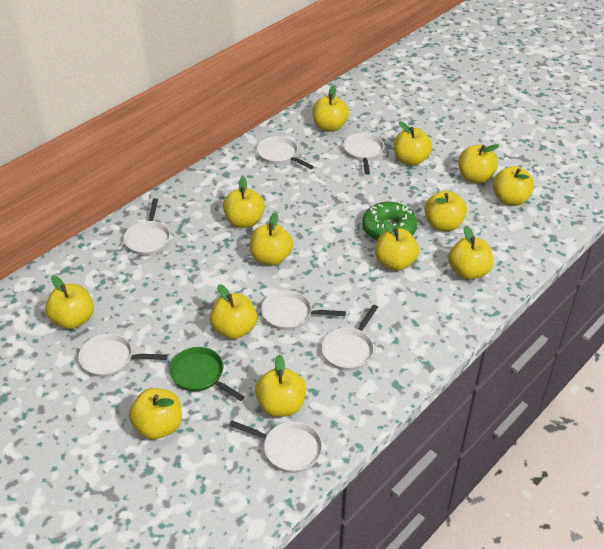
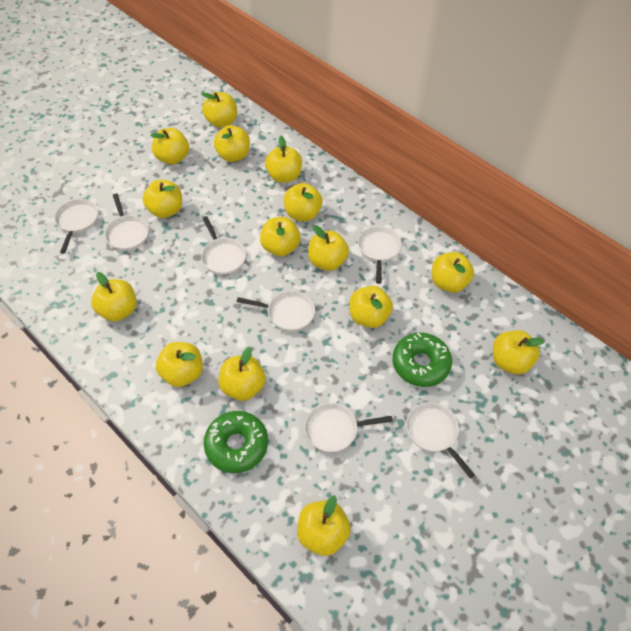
green donut: [362,202,417,241] = 1 -> [203,411,268,473] [392,332,452,387] = 2
green pan: [169,347,245,401] = 1 -> none = 0
yellow apple: [45,275,94,329] [129,388,182,439] [209,284,257,339] [223,177,265,228] [250,212,293,266] [255,354,307,417] [312,86,349,132] [375,220,419,271] [394,121,432,166] [425,191,467,231] [448,226,493,280] [458,144,500,183] [493,166,534,206] = 13 -> [91,272,137,321] [142,180,182,218] [150,128,189,165] [156,342,203,387] [201,92,237,128] [213,125,250,162] [218,347,265,401] [260,217,301,256] [265,136,302,183] [284,183,323,221] [297,495,351,556] [308,225,349,271] [350,286,393,328] [432,252,474,293] [493,330,545,375] = 15

